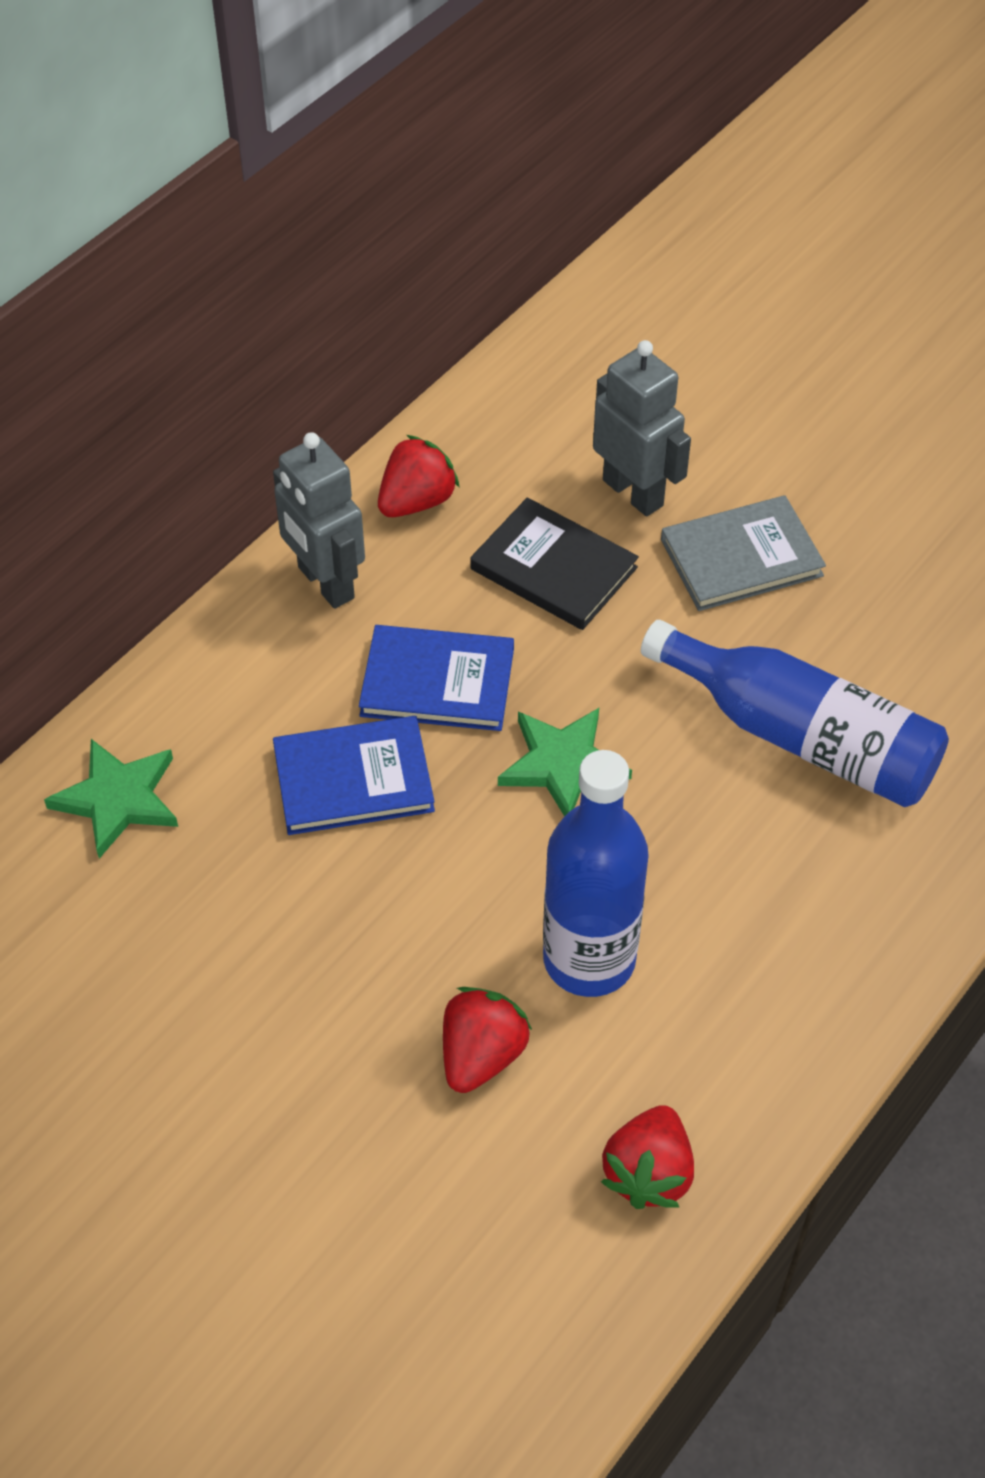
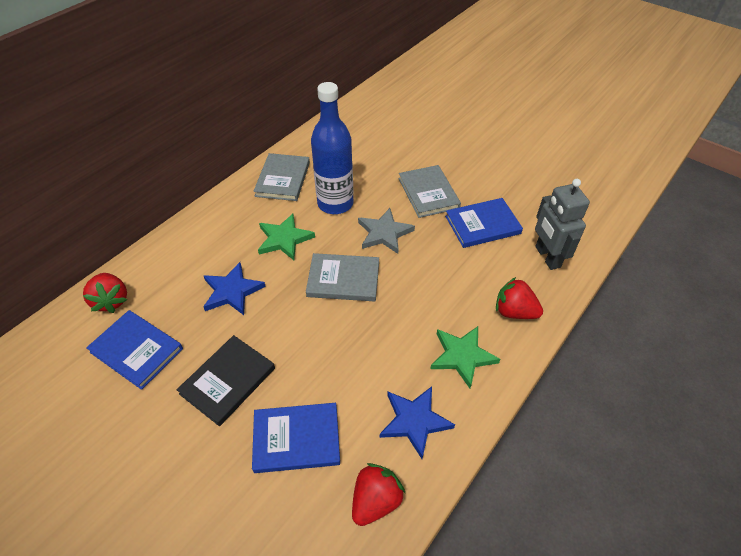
blue book: [273,716,435,835] [359,625,514,731] = 2 -> [86,310,183,390] [252,403,340,473] [445,198,523,248] = 3
blue bottle: [543,750,649,997] [641,620,949,807] = 2 -> [311,82,353,214] = 1
blue star: none = 0 -> [203,262,266,315] [380,386,455,459] = 2
grey book: [661,495,826,611] = 1 -> [253,153,310,201] [306,253,379,301] [399,165,461,218] = 3
grey robot: [273,432,365,609] [593,340,691,516] = 2 -> [535,179,590,270] = 1
grey star: none = 0 -> [358,208,415,254] = 1

